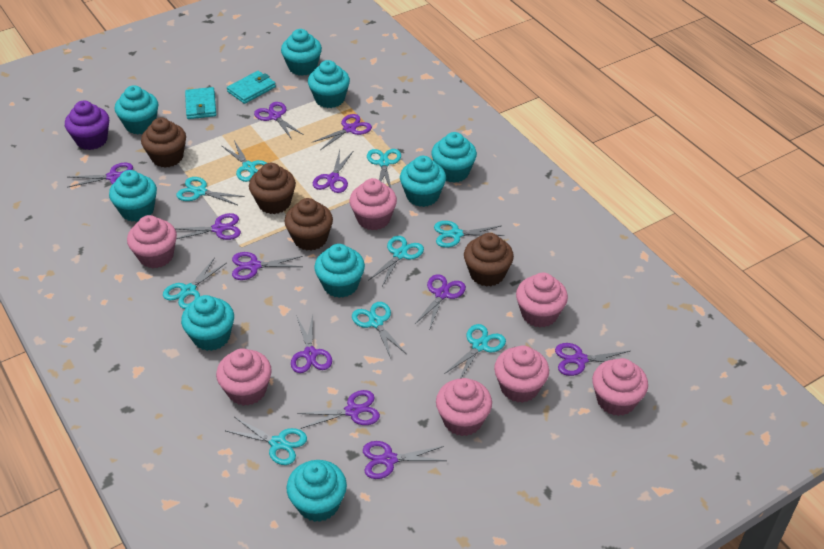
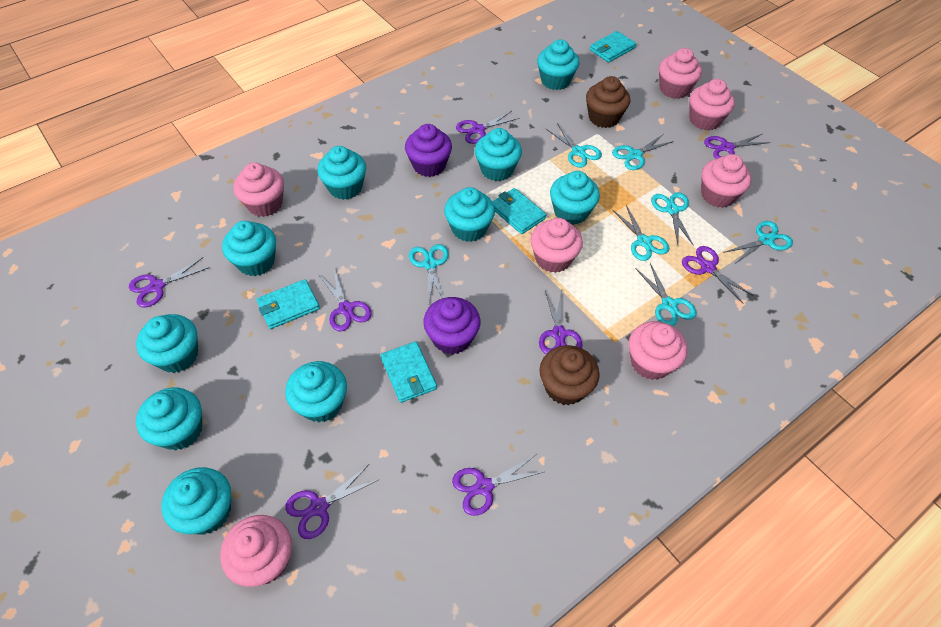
brown cupcake: [141,117,186,168] [249,163,296,214] [284,198,333,251] [464,233,514,287] = 4 -> [540,345,600,405] [586,76,630,128] = 2
purple cupcake: [65,101,109,150] = 1 -> [405,124,452,177] [423,297,480,354] = 2
purple scissors: [67,163,133,188] [175,213,241,240] [232,252,303,280] [254,102,304,138] [291,315,332,373] [297,390,380,429] [311,114,372,150] [313,150,353,193] [363,441,446,479] [414,274,466,331] [555,343,630,376] = 11 -> [129,257,210,308] [285,464,380,539] [319,269,372,331] [452,455,544,516] [456,111,519,144] [539,290,583,354] [682,246,754,304] [704,134,771,159] = 8
turquoise cupcake: [109,170,157,222] [115,85,158,135] [181,295,234,351] [281,29,322,76] [287,460,347,522] [308,60,350,108] [314,244,365,298] [400,156,446,207] [431,132,477,183] = 9 -> [136,314,198,373] [136,387,202,450] [161,467,231,535] [222,221,276,276] [285,361,347,422] [317,146,366,200] [444,187,495,242] [475,128,522,181] [537,39,580,90] [550,171,600,225] = 10
turquoise scissors: [163,257,227,309] [176,177,245,205] [222,141,266,182] [226,417,307,465] [352,302,406,358] [367,149,401,188] [368,236,424,286] [434,221,504,248] [444,324,506,378] = 9 -> [409,244,449,302] [545,123,602,168] [612,134,674,170] [612,205,669,261] [635,263,697,326] [651,192,694,246] [725,221,793,264] = 7
turquoise wallet: [185,87,216,119] [227,71,276,104] = 2 -> [256,279,320,329] [381,341,437,403] [492,188,546,234] [590,31,636,62] = 4

